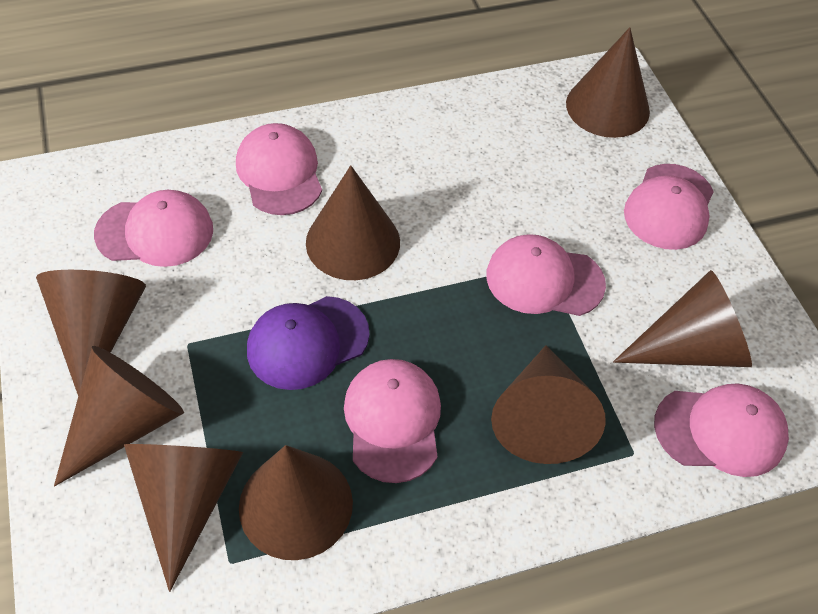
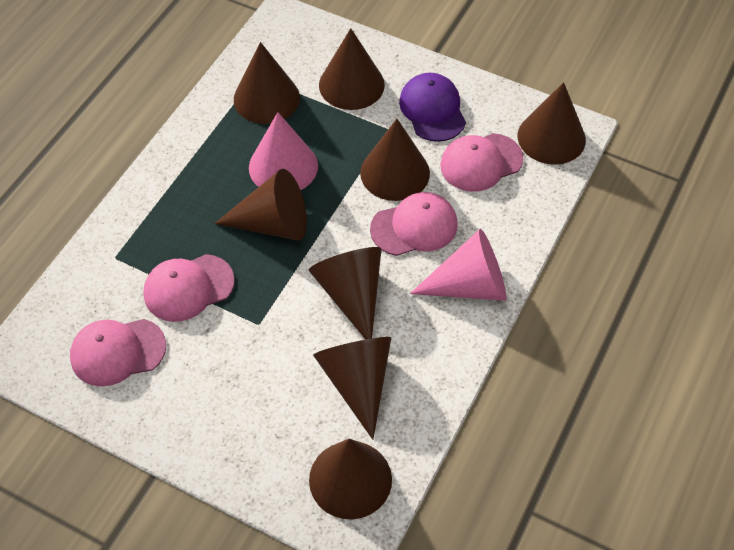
pink cap: [94,190,213,267] [236,123,322,215] [344,359,441,483] [486,234,606,316] [624,164,714,250] [654,383,789,477] = 6 -> [70,319,166,387] [143,254,235,322] [370,192,457,256] [440,133,523,192] = 4
pink cone: none = 0 -> [249,112,318,190] [410,229,506,301] = 2

